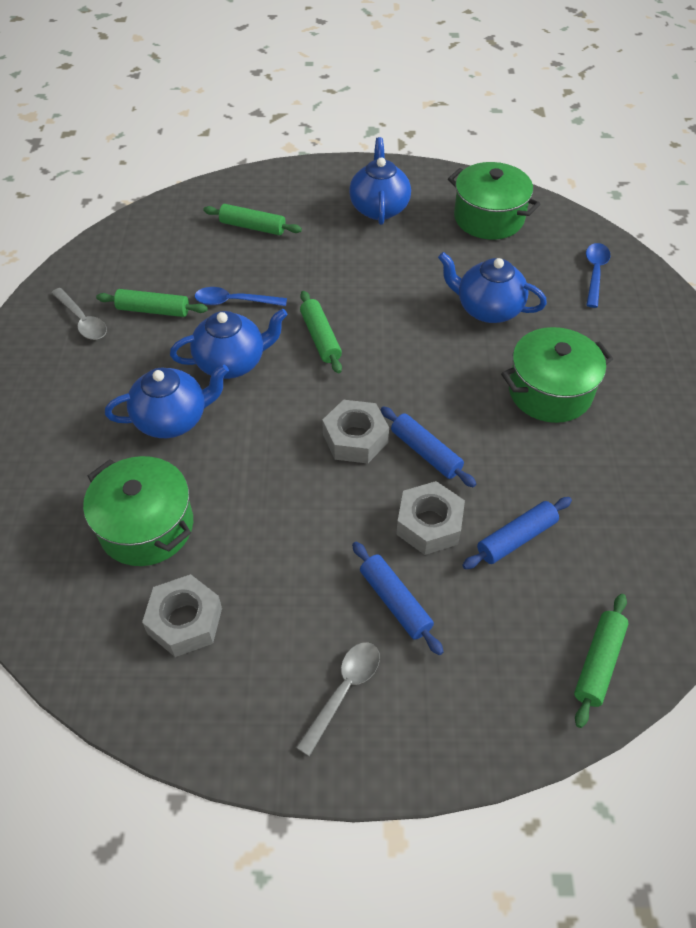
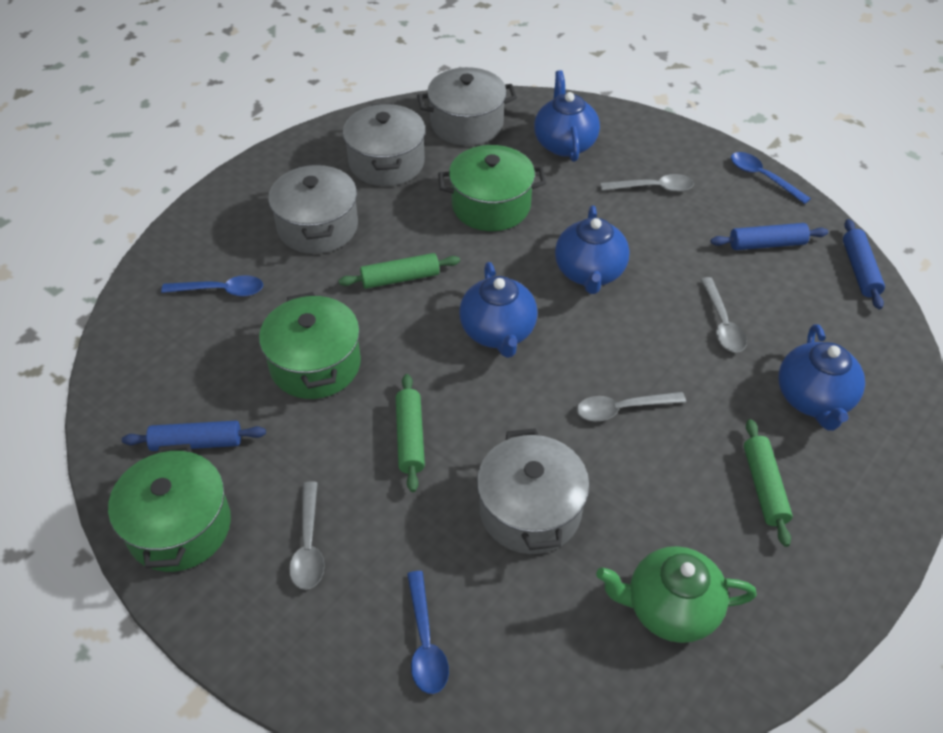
blue spoon: [195,287,287,306] [586,243,610,308] = 2 -> [161,275,263,297] [407,571,449,694] [731,152,811,204] = 3
green rolling pin: [96,289,208,317] [203,204,302,235] [300,291,342,373] [574,594,629,728] = 4 -> [339,253,460,289] [396,374,425,492] [744,419,793,547] = 3
green teapot: none = 0 -> [596,546,757,643] = 1
grey nut: [142,574,222,657] [322,400,389,464] [396,481,465,555] = 3 -> none = 0
grey pot: none = 0 -> [268,163,358,254] [343,103,426,186] [417,67,517,146] [477,428,590,554] = 4
grey spoon: [51,288,107,340] [296,642,380,756] = 2 -> [289,481,325,590] [577,392,686,422] [600,174,694,192] [700,277,747,353] = 4

